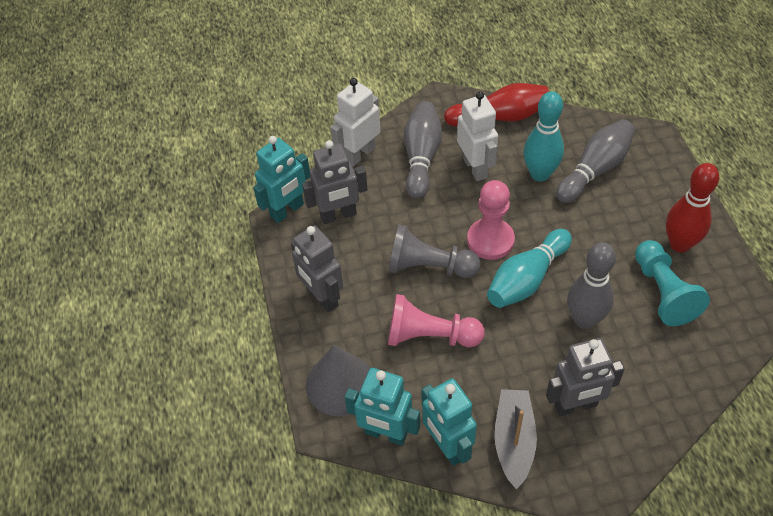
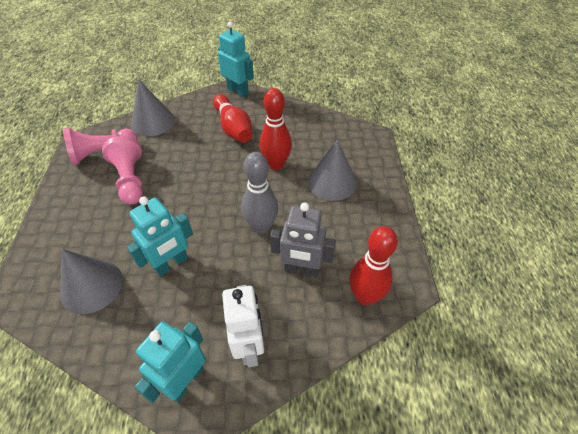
grey boat: [495,389,537,490] = 1 -> none = 0
grey bowling pin: [404,101,442,199] [556,119,635,203] [567,242,616,329] = 3 -> [241,152,278,234] = 1
grey cone: [306,345,370,416] = 1 -> [60,249,123,314] [131,80,175,136] [308,140,357,201] = 3
grey pawn: [388,224,481,278] = 1 -> none = 0
grey robot: [291,225,343,312] [302,140,368,224] [546,338,624,416] = 3 -> [270,202,336,277] = 1
red bowling pin: [444,83,549,127] [666,163,719,253] = 2 -> [213,94,252,143] [260,88,292,170] [349,226,398,305] = 3
turquoise bowling pin: [487,229,572,308] [523,91,564,182] = 2 -> none = 0
turquoise pawn: [635,240,710,326] = 1 -> none = 0
white robot: [330,78,380,166] [457,91,498,181] = 2 -> [222,285,264,367] = 1

